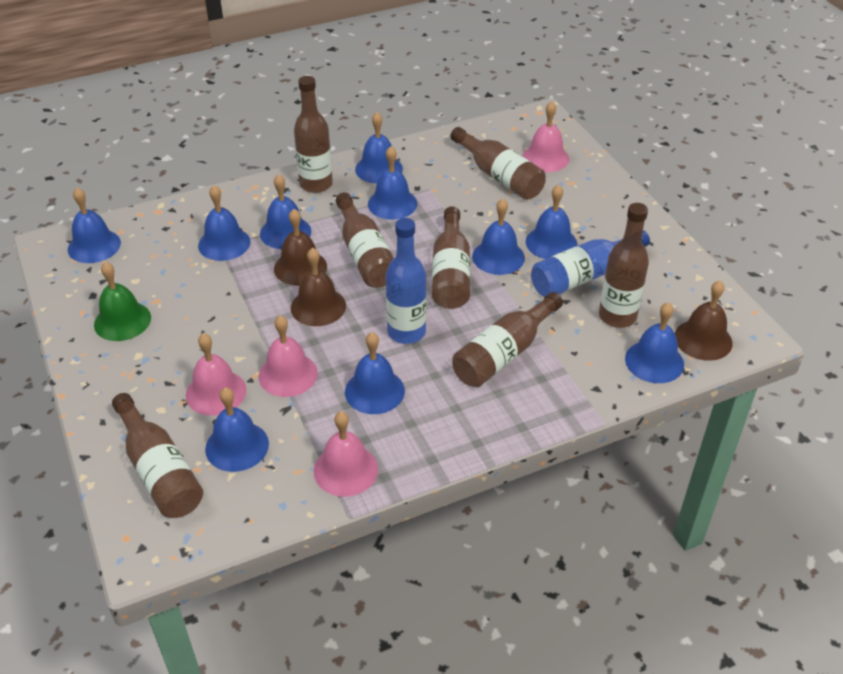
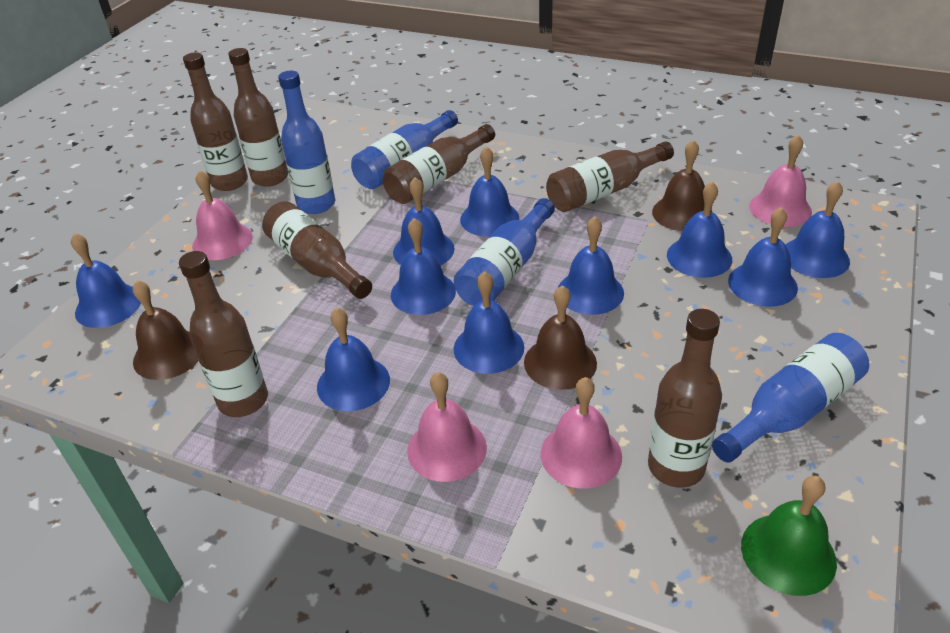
blue bottle: [386,218,427,344] [531,230,650,297] = 2 -> [278,71,335,214] [351,110,458,189] [454,198,555,306] [712,333,869,463] = 4

